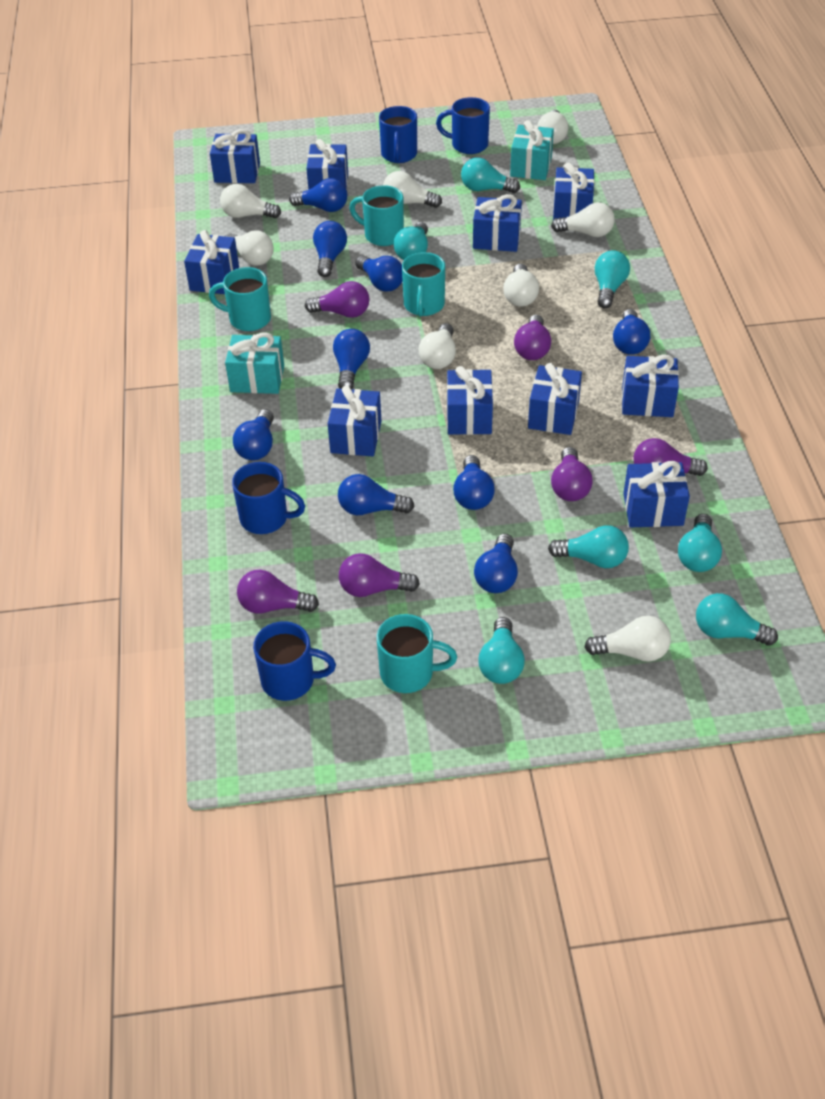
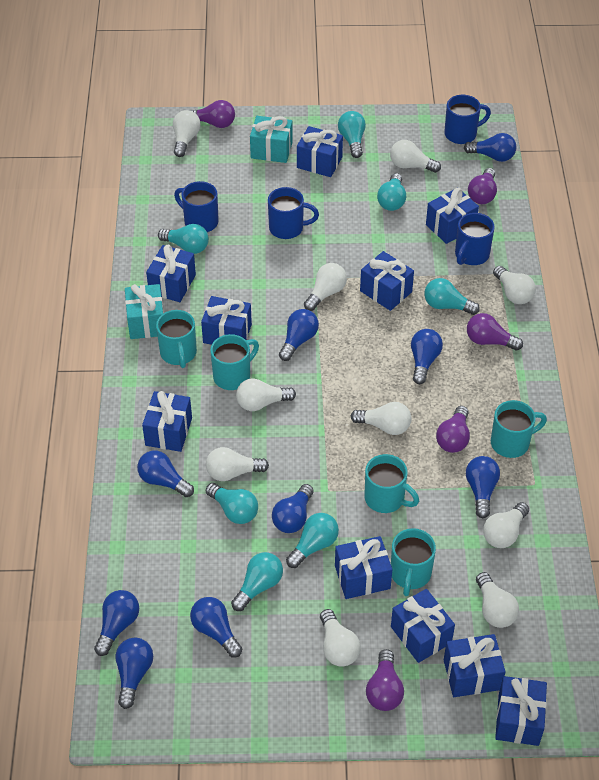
purple light bulb: [237,570,319,614] [305,281,370,318] [339,553,420,597] [514,315,551,360] [551,447,592,501] [634,438,708,476] = 6 -> [190,100,235,128] [366,649,404,711] [436,406,470,453] [467,313,523,351] [468,168,497,204] = 5
turquoise mug: [209,267,271,331] [349,185,404,246] [377,614,457,693] [402,252,445,317] = 4 -> [156,310,197,368] [210,334,259,390] [364,454,419,513] [391,528,436,596] [491,400,547,458] = 5
white light bulb: [220,184,281,218] [225,230,274,266] [383,171,442,208] [418,323,456,369] [503,264,539,307] [537,110,568,144] [551,202,615,237] [584,616,671,662] = 8 -> [173,110,201,157] [206,447,269,481] [236,378,296,411] [304,263,347,311] [320,609,361,667] [351,402,411,435] [390,140,441,173] [476,572,519,628] [483,502,529,548] [493,266,536,304] = 10

